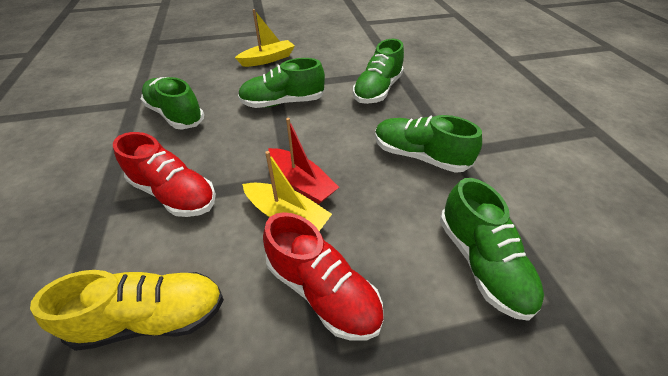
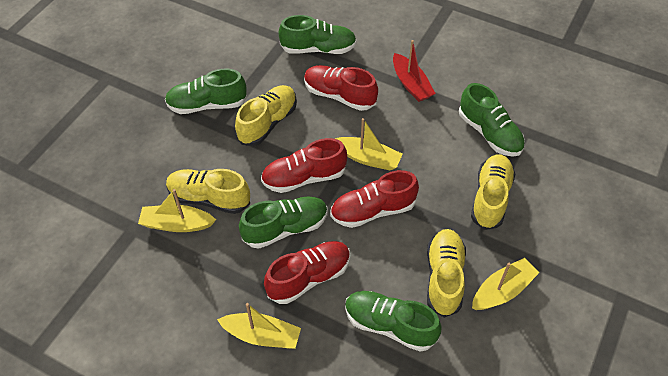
red shoe: [113,132,216,217] [263,212,384,341] = 2 -> [261,138,347,193] [264,241,351,304] [304,65,378,111] [330,170,419,228] = 4
yellow boat: [235,9,295,67] [242,151,332,231] = 2 -> [138,189,216,232] [217,303,301,349] [335,118,403,170] [472,258,539,310] = 4
yellow shoe: [30,270,224,351] = 1 -> [166,169,250,214] [235,85,297,146] [427,229,466,318] [471,154,515,230] = 4

